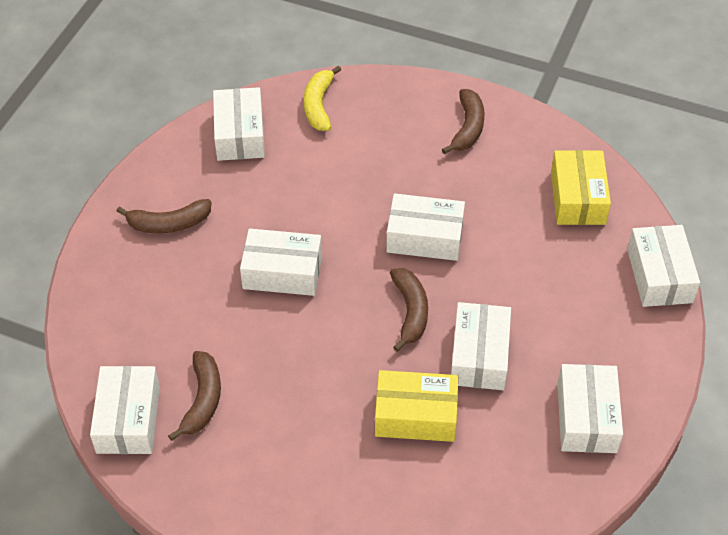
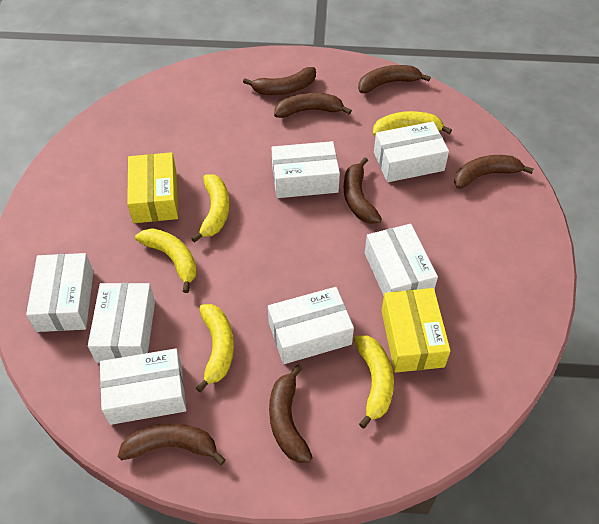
brown banana: [116,199,212,233] [168,351,221,441] [390,268,428,352] [442,89,485,154] = 4 -> [118,423,226,465] [243,67,316,95] [269,365,313,463] [274,93,352,118] [344,157,382,224] [358,65,431,93] [454,155,533,189] = 7
yellow banana: [304,66,341,131] = 1 -> [135,228,197,293] [191,174,230,243] [196,304,234,392] [354,335,394,429] [373,111,452,137] = 5

